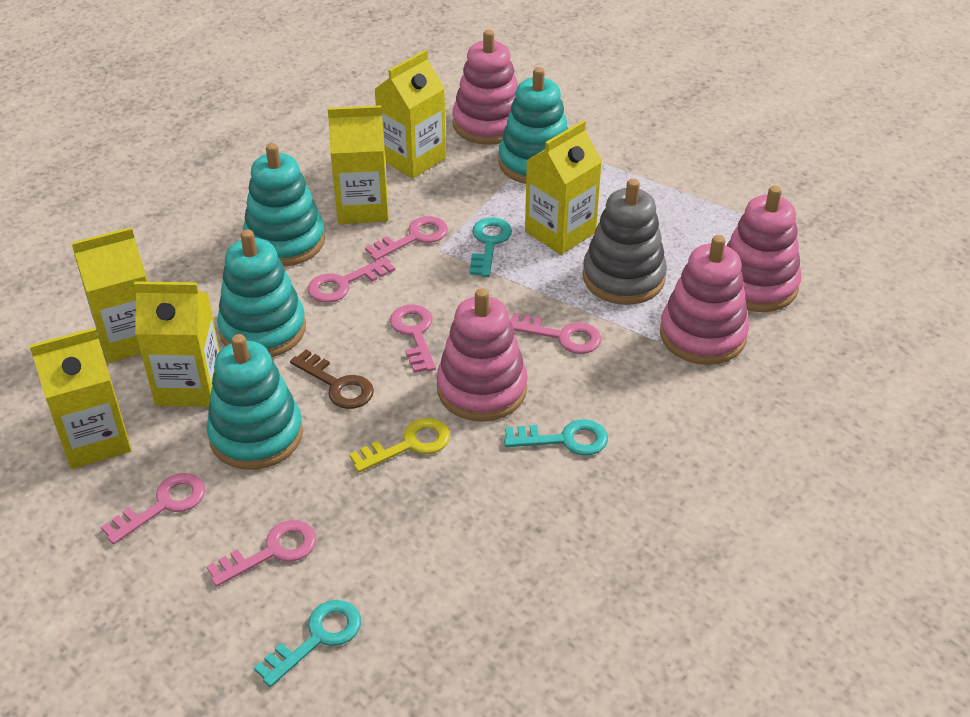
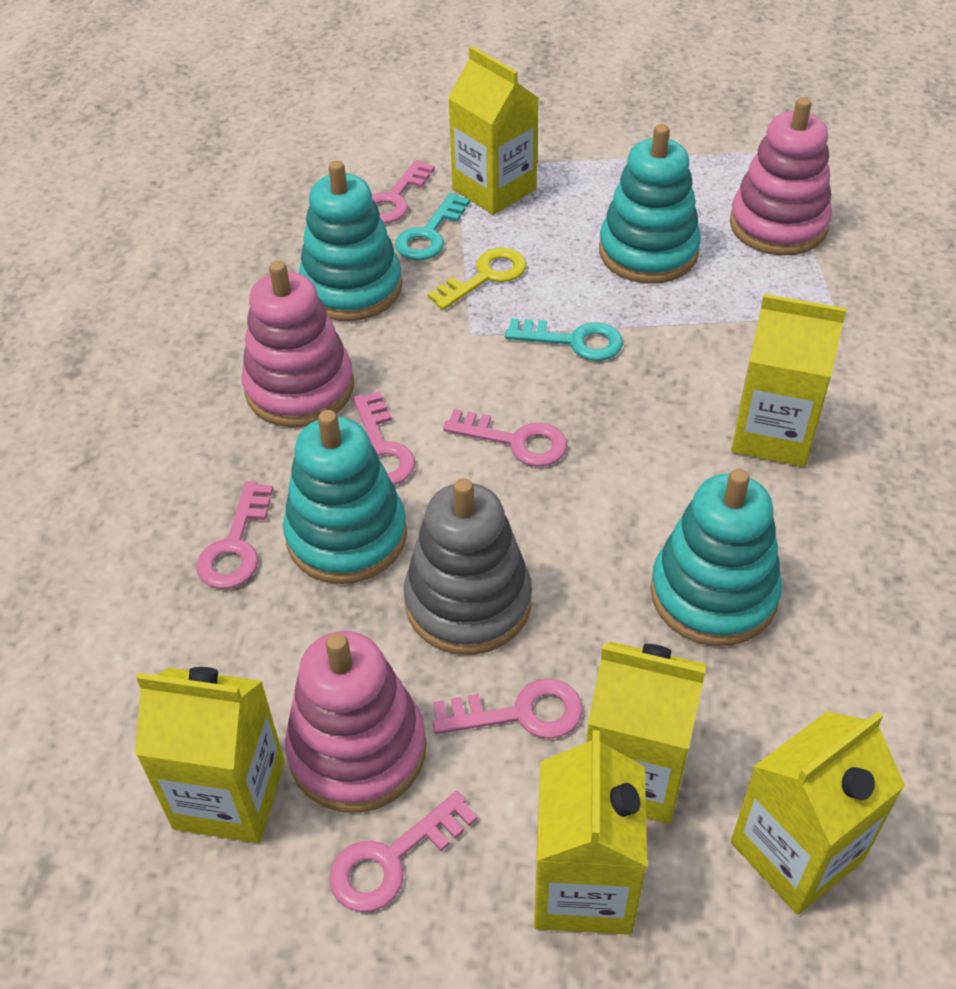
brown key: [290,350,374,409] = 1 -> none = 0
pink stacking toy: [436,288,528,422] [452,30,518,145] [660,235,749,365] [727,186,801,312] = 4 -> [242,260,354,427] [285,631,426,813] [730,97,832,256] = 3
turquoise key: [254,600,361,687] [470,217,512,277] [504,419,608,456] = 3 -> [395,193,470,260] [505,318,623,361] = 2

